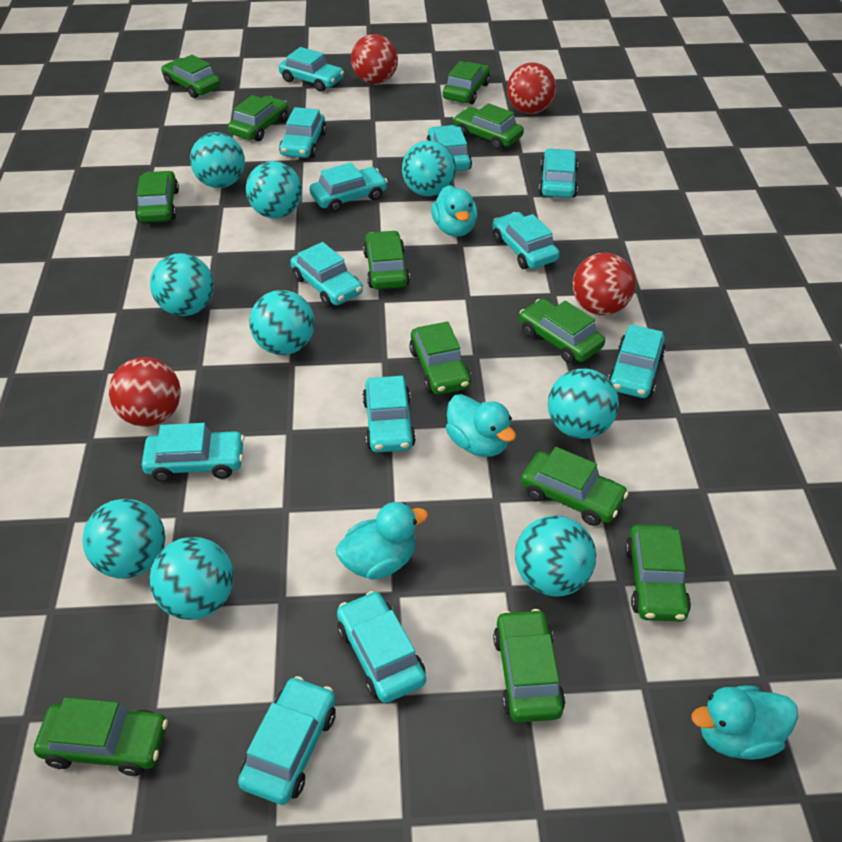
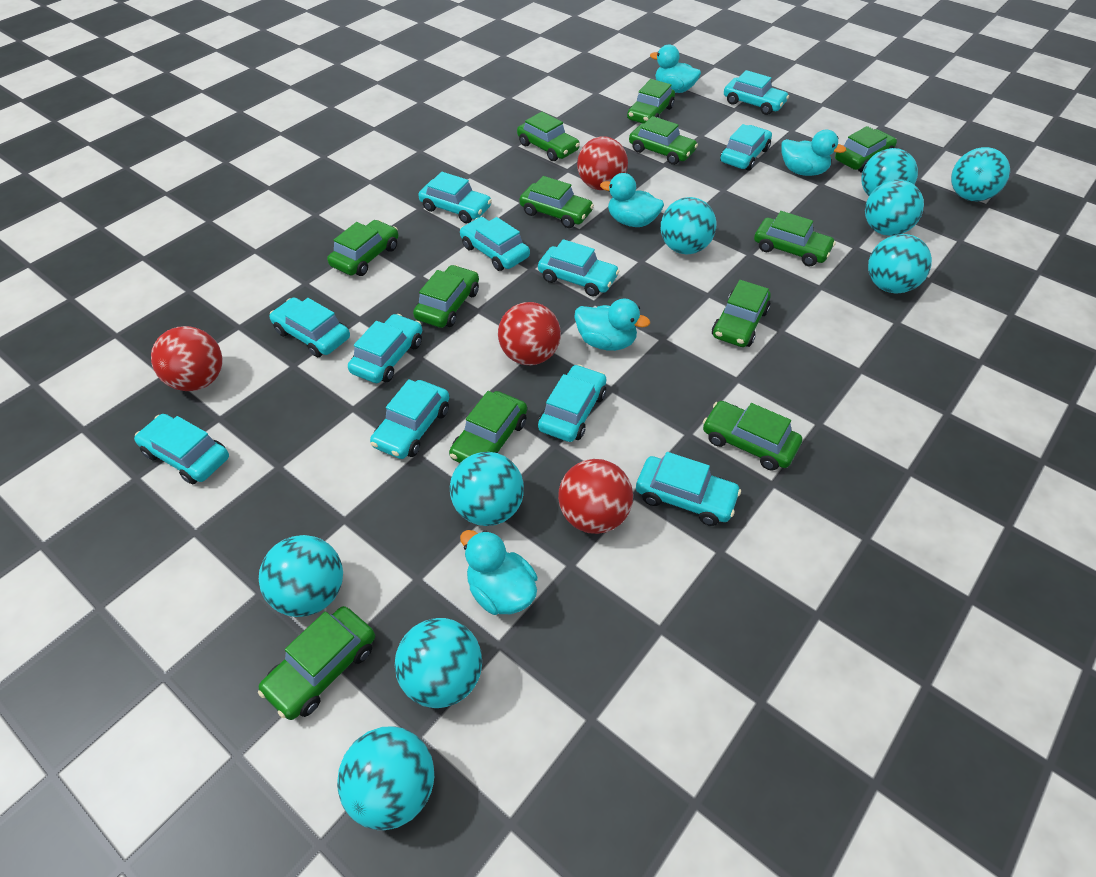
turquoise car: [142,423,244,482] [238,676,336,805] [279,47,344,92] [279,107,326,158] [290,242,363,307] [309,163,388,212] [337,591,426,703] [362,376,416,453] [426,125,472,171] [492,212,560,269] [539,148,578,198] [608,324,666,398] = 12 -> [134,414,229,484] [269,297,350,357] [348,314,422,383] [370,379,449,459] [418,172,492,223] [460,217,530,271] [538,239,619,297] [538,364,606,442] [636,452,741,526] [720,124,772,171] [724,70,789,115] = 11
turquoise duck: [336,502,428,580] [431,185,478,237] [446,394,516,457] [691,685,798,760] = 4 -> [460,530,537,615] [574,298,650,351] [600,173,664,227] [650,44,701,93] [781,130,846,176] = 5

